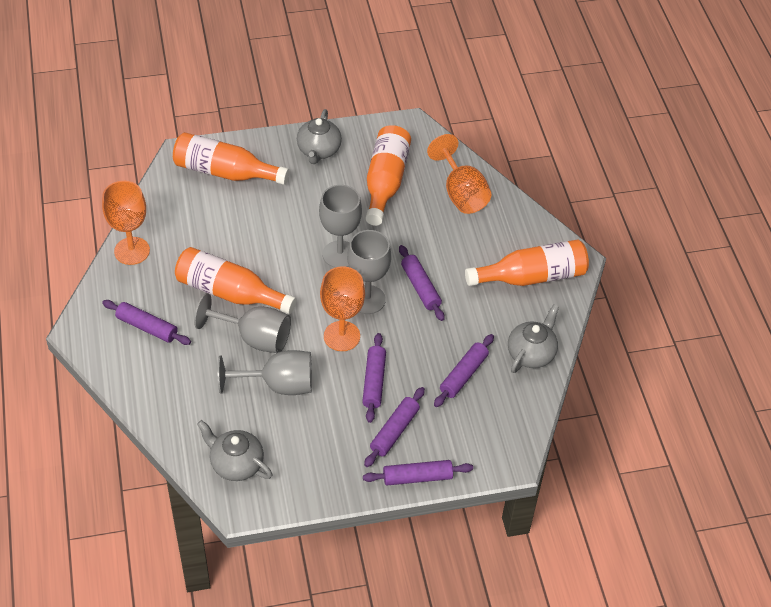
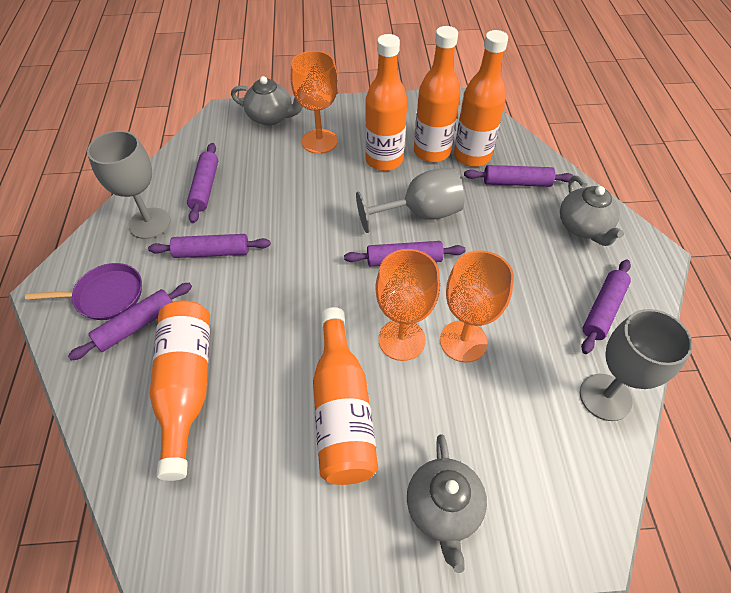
grey goblet: [194,293,291,353] [218,350,312,395] [319,185,362,268] [347,230,391,314] = 4 -> [87,131,170,239] [356,168,464,233] [580,309,693,421] = 3
orange bottle: [173,132,289,185] [175,247,296,314] [366,125,411,226] [465,239,589,286] = 4 -> [149,300,210,481] [313,307,378,485] [365,34,407,171] [414,26,460,162] [454,30,508,167] = 5
purple pan: none = 0 -> [25,263,142,320] = 1

